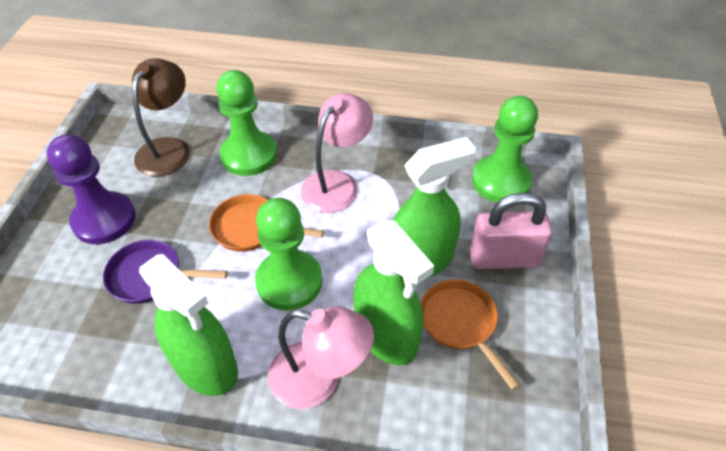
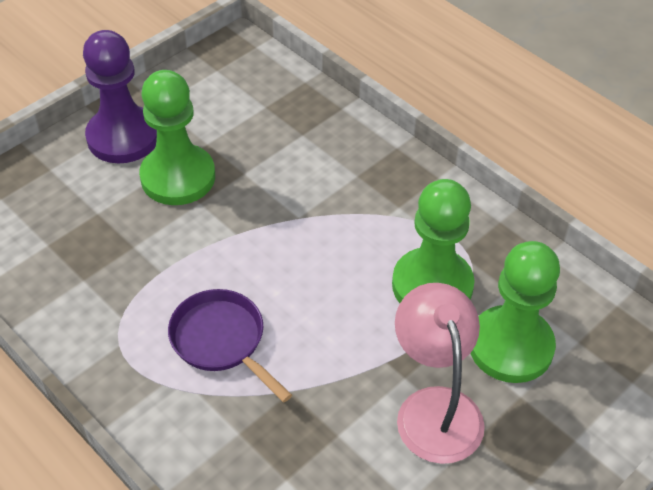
brown lamp: [132,58,190,177] = 1 -> none = 0
green spray bottle: [139,254,238,396] [353,220,434,365] [393,137,476,278] = 3 -> none = 0
orange pan: [209,194,324,252] [420,279,520,390] = 2 -> none = 0
pink lamp: [268,306,374,409] [301,93,373,213] = 2 -> [395,283,485,464] = 1
pink padlock: [470,192,552,269] = 1 -> none = 0

